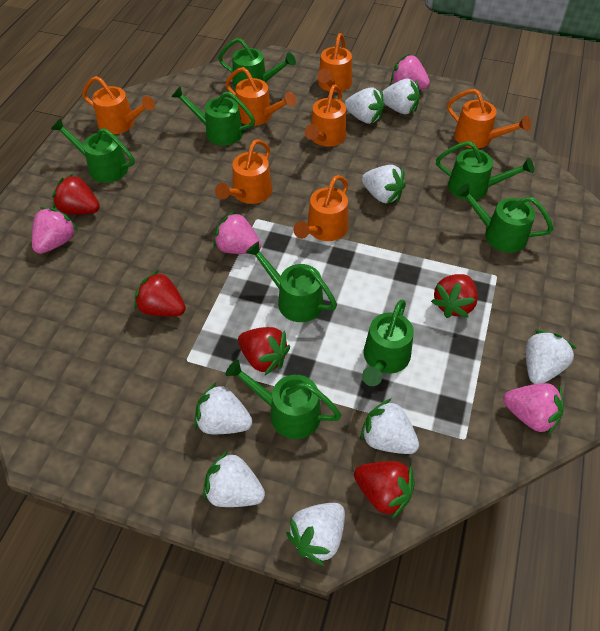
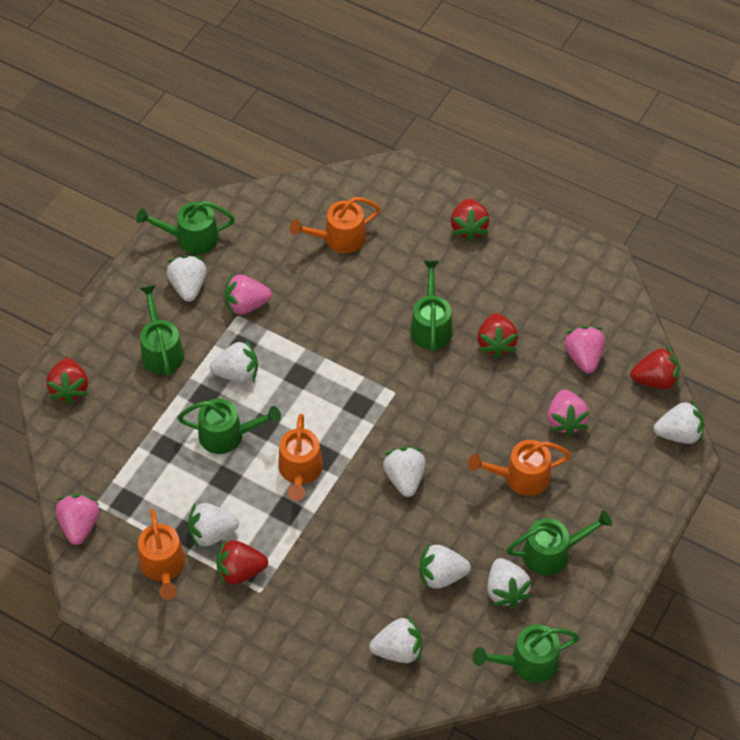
green watering can: [51,118,135,183] [171,86,255,146] [218,38,296,89] [225,359,342,439] [245,241,337,322] [362,300,414,386] [436,141,534,200] [456,183,553,253] = 8 -> [136,201,235,254] [140,285,184,376] [177,398,281,454] [410,260,453,352] [473,624,580,683] [506,511,612,575] = 6
orange watering can: [82,76,155,134] [215,139,272,204] [225,67,296,126] [293,175,348,241] [305,85,347,147] [317,33,352,92] [447,89,531,148] = 7 -> [138,509,185,600] [278,414,323,501] [290,197,381,253] [468,440,571,496] = 4

